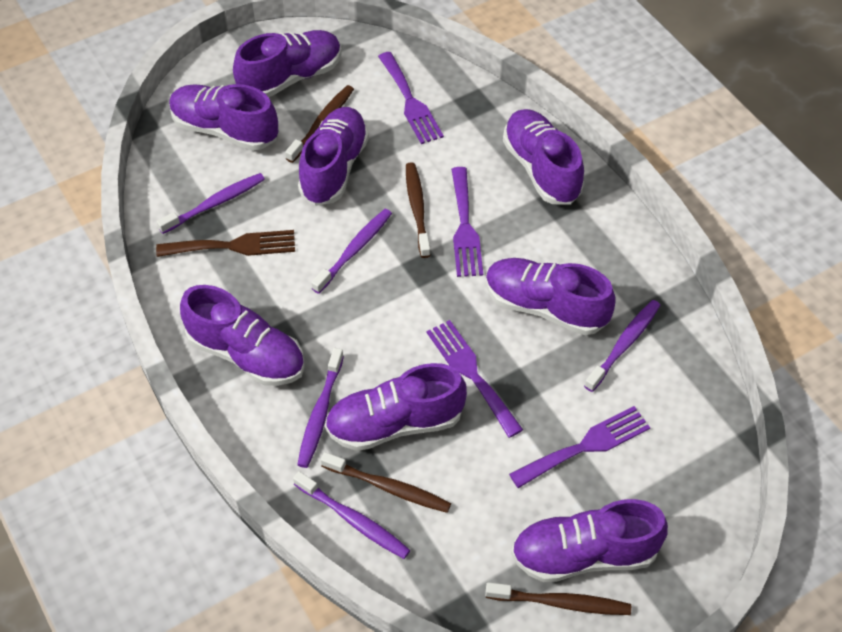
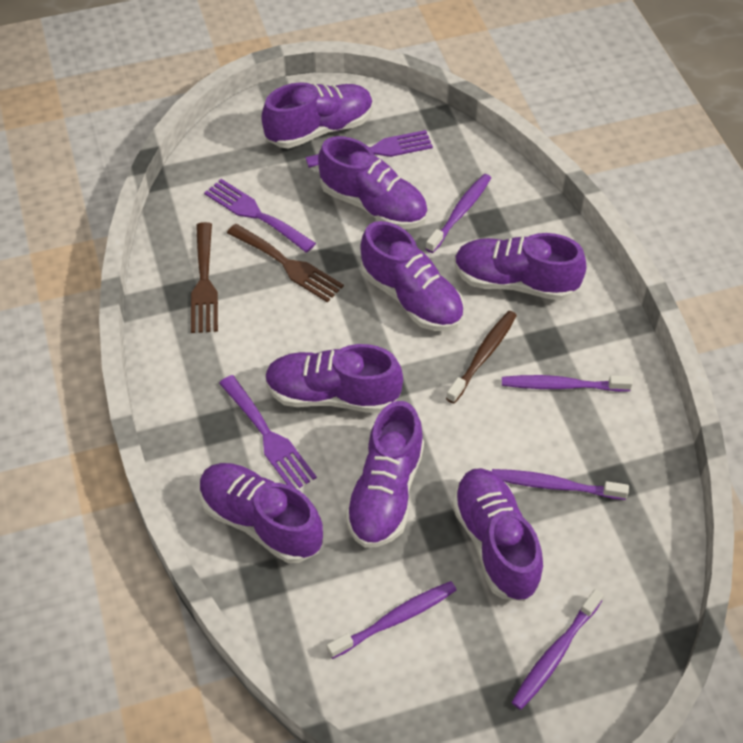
brown fork: [156,230,295,257] = 1 -> [191,222,218,333] [227,224,344,302] = 2
brown toothbrush: [285,85,354,163] [321,452,451,513] [406,162,431,258] [485,582,631,615] = 4 -> [446,311,517,403] = 1
purple fork: [378,52,444,144] [427,320,523,438] [451,167,483,277] [509,406,650,488] = 4 -> [204,179,316,253] [219,375,317,489] [305,130,433,168] = 3

